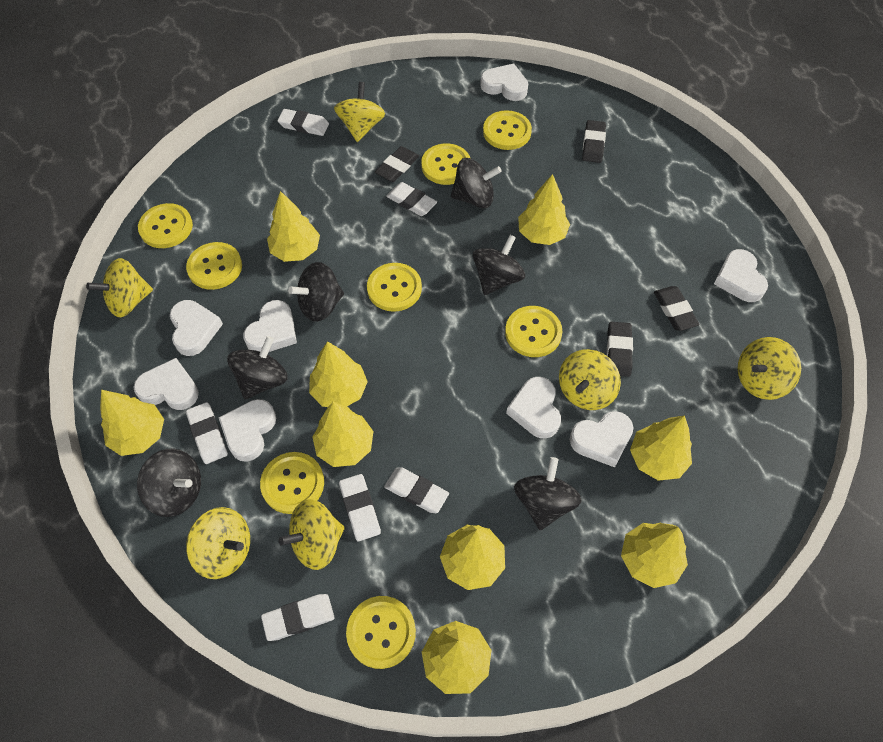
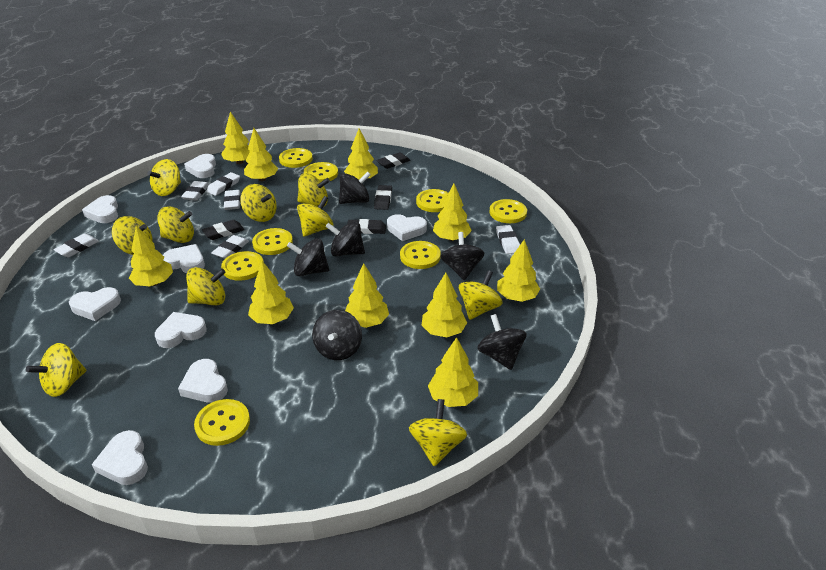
yellow spinning top: [86,258,153,318] [186,507,250,579] [279,499,345,570] [334,82,385,142] [559,349,621,410] [738,337,801,400] = 6 -> [26,343,87,397] [112,216,153,255] [147,159,181,196] [157,206,194,243] [186,267,226,306] [240,184,277,222] [297,173,330,207] [297,196,333,237] [409,399,467,466] [459,270,503,320] = 10
yellow tree: [100,390,164,456] [267,191,320,262] [309,341,368,407] [313,402,373,467] [422,621,491,694] [440,525,505,590] [518,174,570,245] [621,523,688,588] [630,415,692,481] = 9 -> [129,226,173,286] [221,112,250,164] [244,128,278,181] [248,261,294,324] [344,129,378,180] [345,263,389,328] [422,273,467,337] [428,337,478,407] [433,184,472,241] [497,239,540,302] = 10

